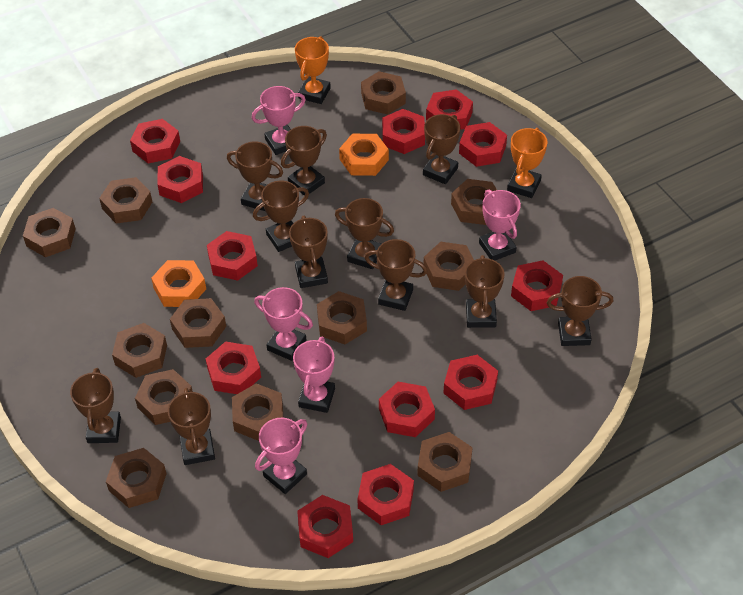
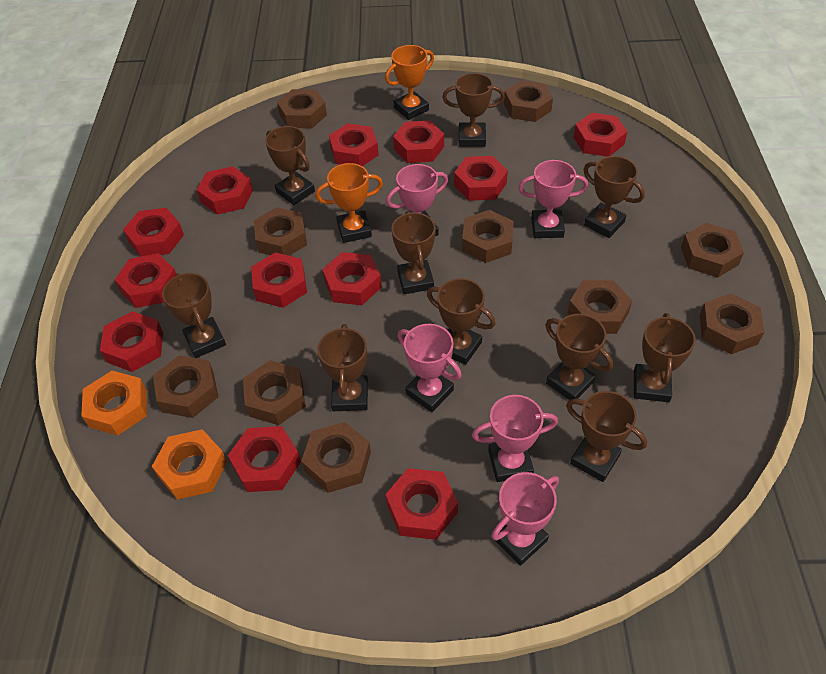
brown nut: [23,208,75,257] [99,177,152,224] [106,448,167,508] [112,323,167,378] [135,369,193,425] [170,298,226,348] [232,384,284,441] [317,291,367,344] [361,71,406,115] [417,432,473,492] [424,242,474,291] [451,179,497,225] = 12 -> [153,356,218,418] [243,360,306,425] [254,207,307,256] [277,89,327,129] [301,422,371,493] [462,210,514,263] [504,80,553,122] [568,280,632,334] [681,223,744,278] [700,293,764,354] = 10
brown trophy: [70,368,121,443] [168,388,215,465] [227,141,283,211] [253,181,309,252] [281,126,327,196] [289,216,328,288] [335,198,394,269] [365,239,427,311] [423,114,460,184] [465,255,505,328] [547,276,613,346] = 11 -> [162,273,226,358] [265,126,315,205] [317,324,368,411] [391,211,436,294] [427,278,496,365] [442,73,505,147] [545,314,613,400] [566,391,647,482] [583,156,645,238] [634,313,696,402] = 10

